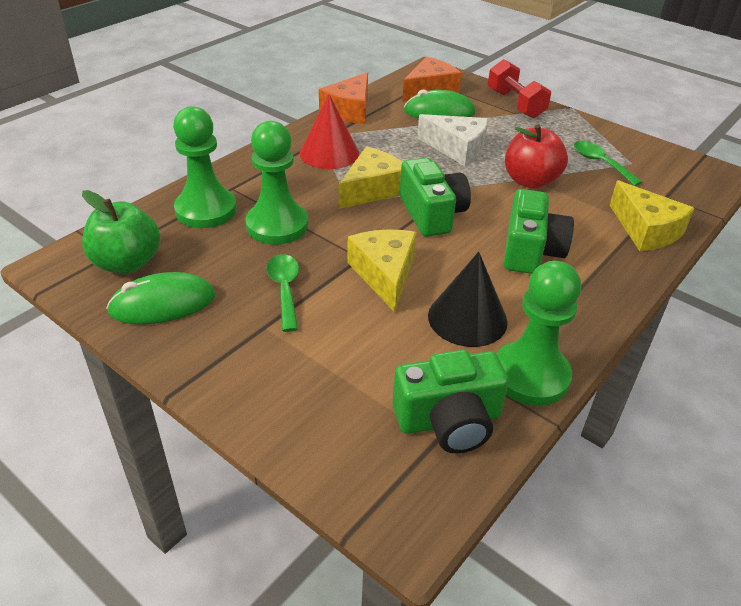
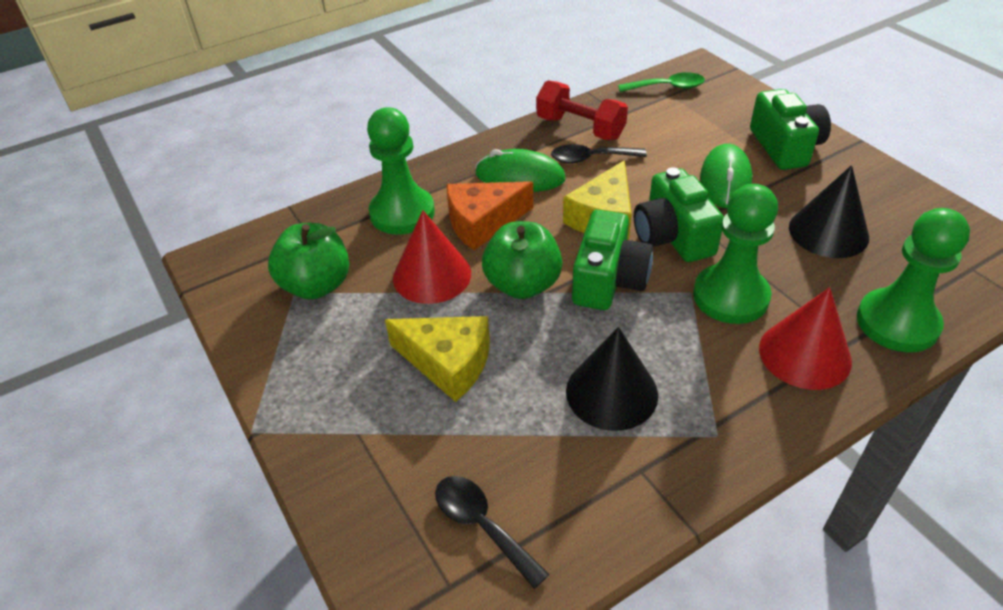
black cone: [428,252,508,347] = 1 -> [566,327,658,431] [789,165,869,258] = 2
black spoon: none = 0 -> [435,476,549,589] [551,144,647,163] = 2
green apple: [82,190,160,274] = 1 -> [268,223,349,300] [482,221,563,299] = 2
green spoon: [266,254,299,332] [574,141,642,186] = 2 -> [618,72,705,92] = 1
orange cheese: [319,72,368,124] [402,57,461,102] = 2 -> [446,181,533,250] = 1
red apple: [505,124,568,189] = 1 -> none = 0
red cone: [300,94,359,169] = 1 -> [393,210,471,304] [759,287,852,390] = 2
white cheese: [417,114,488,166] = 1 -> none = 0
yellow cheese: [339,146,402,209] [347,229,417,312] [610,180,694,251] = 3 -> [385,316,490,402] [563,160,632,240] = 2

